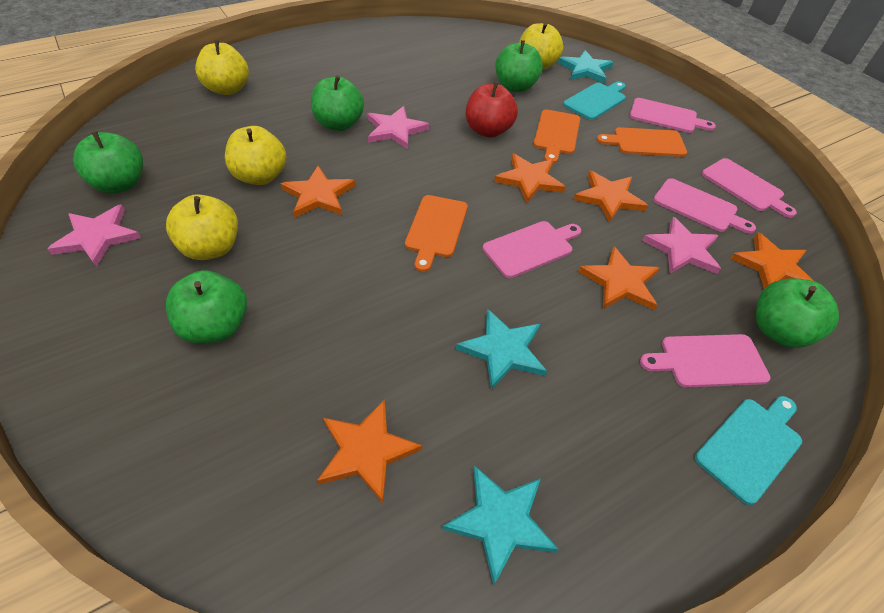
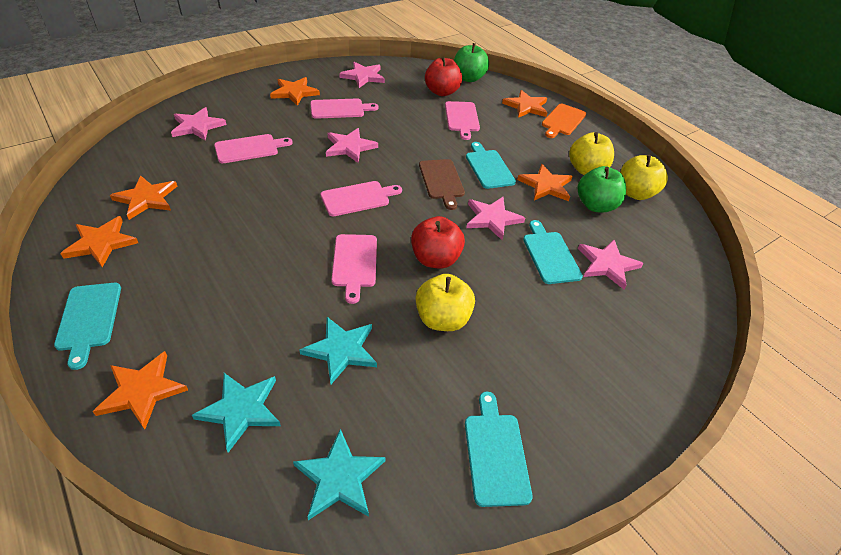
brown cutting board: none = 0 -> [419,159,465,210] = 1
green apple: [73,131,143,193] [166,270,247,344] [311,75,364,131] [495,40,543,92] [756,278,839,348] = 5 -> [454,43,489,82] [578,166,626,212] = 2
orange cutting board: [405,195,468,272] [533,109,580,164] [597,127,687,157] = 3 -> [542,104,586,138] = 1
pink star: [47,204,141,267] [367,106,429,149] [642,217,721,274] = 3 -> [171,107,227,141] [326,128,378,163] [339,62,385,88] [466,197,525,240] [578,240,644,289] = 5
red apple: [466,82,518,138] = 1 -> [411,216,465,268] [425,57,462,96] = 2
turquoise cutting board: [563,81,626,120] [695,396,802,505] = 2 -> [54,283,121,370] [465,392,533,507] [466,142,516,189] [523,220,583,284] = 4
yellow apple: [166,194,238,260] [195,40,249,95] [225,126,286,185] [519,22,563,70] = 4 -> [416,274,475,331] [569,132,614,175] [620,155,668,200] = 3

